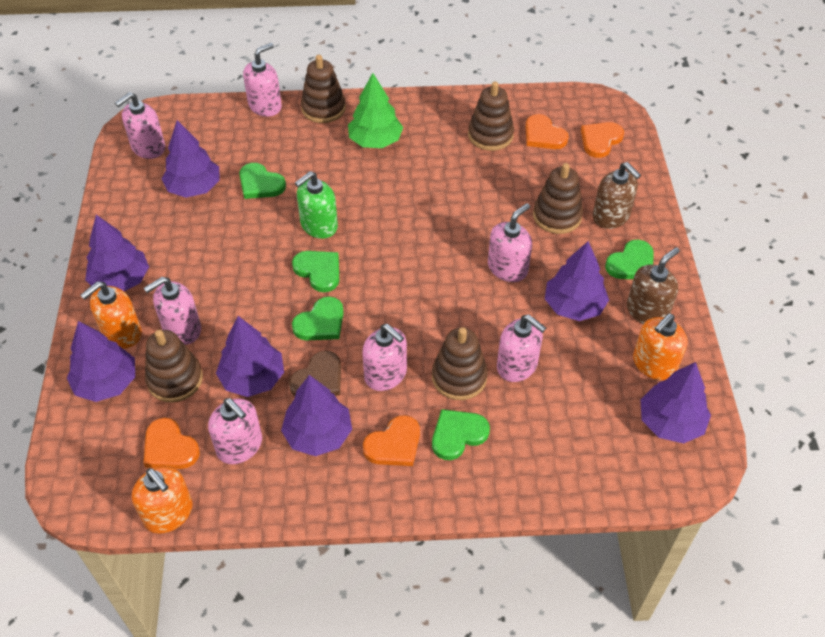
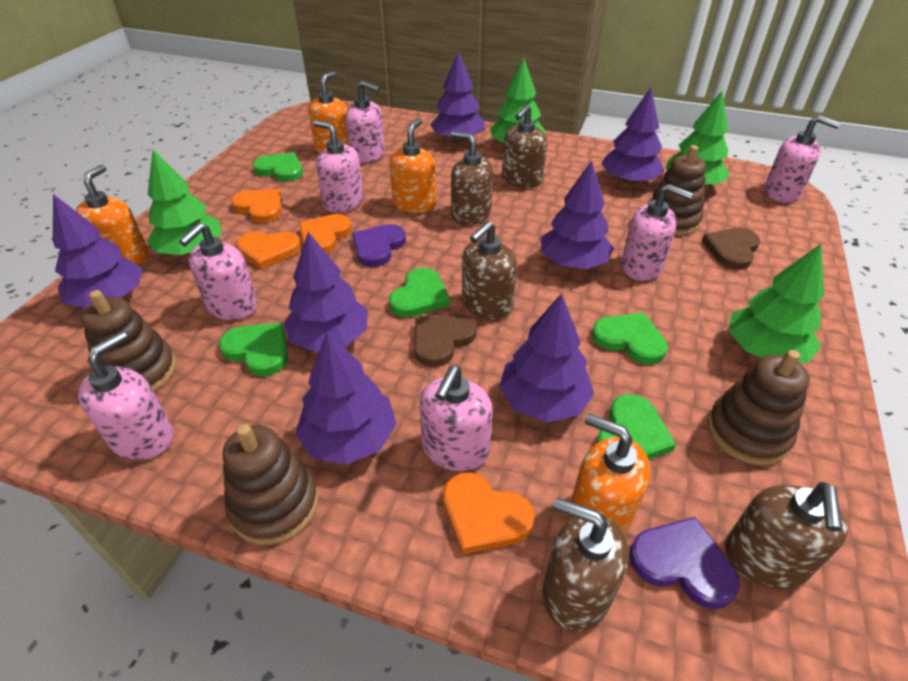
brown heart: [289,351,341,396] = 1 -> [414,313,477,367] [702,228,760,270] = 2
brown soap dispenser: [593,162,641,229] [627,247,680,324] = 2 -> [451,131,493,225] [462,221,517,319] [502,104,547,188] [543,498,629,632] [725,482,848,590] = 5
brown stacking toy: [145,330,203,402] [301,55,346,123] [432,327,488,400] [468,82,514,151] [533,163,583,234] = 5 -> [81,290,176,392] [223,424,319,545] [648,145,706,236] [707,350,810,465] = 4
green soap dispenser: [295,171,338,239] = 1 -> none = 0
green tree: [348,73,403,148] = 1 -> [147,149,222,255] [490,58,546,143] [666,90,730,185] [728,244,824,363] = 4
orange soap dispenser: [80,281,142,349] [132,466,193,534] [633,314,688,380] = 3 -> [76,165,149,265] [308,71,349,153] [389,118,436,213] [569,413,651,535] = 4
purple heart: none = 0 -> [352,224,406,267] [629,517,740,609] = 2

